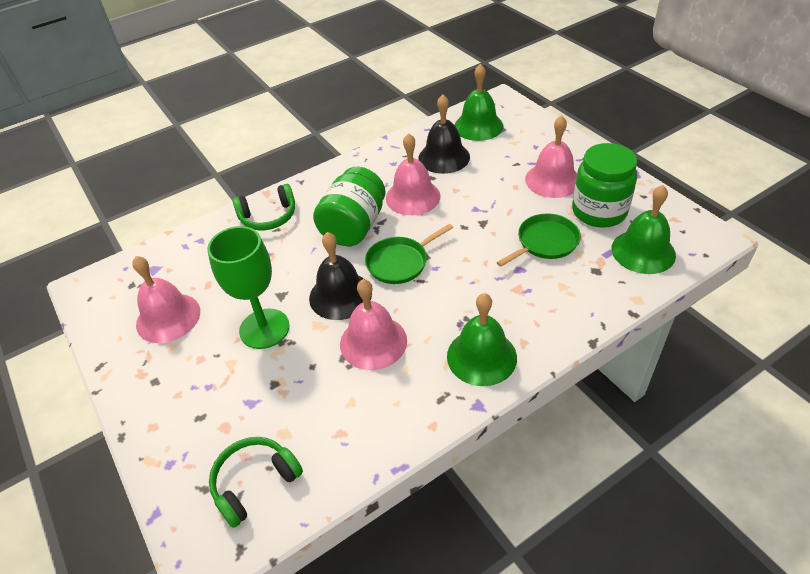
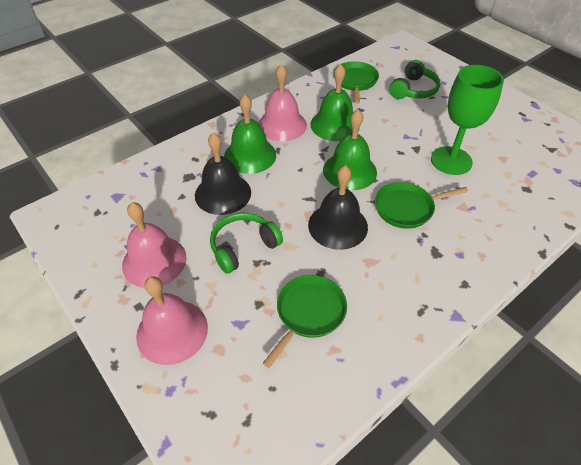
green jar: [313,167,386,246] [572,143,637,228] = 2 -> none = 0
green pan: [365,224,453,284] [497,214,581,267] = 2 -> [263,275,347,368] [333,61,379,104] [375,182,468,229] = 3
pink bell: [132,256,200,343] [340,279,407,370] [386,133,441,215] [525,115,577,198] = 4 -> [122,202,186,288] [136,276,208,365] [258,64,307,141] = 3

